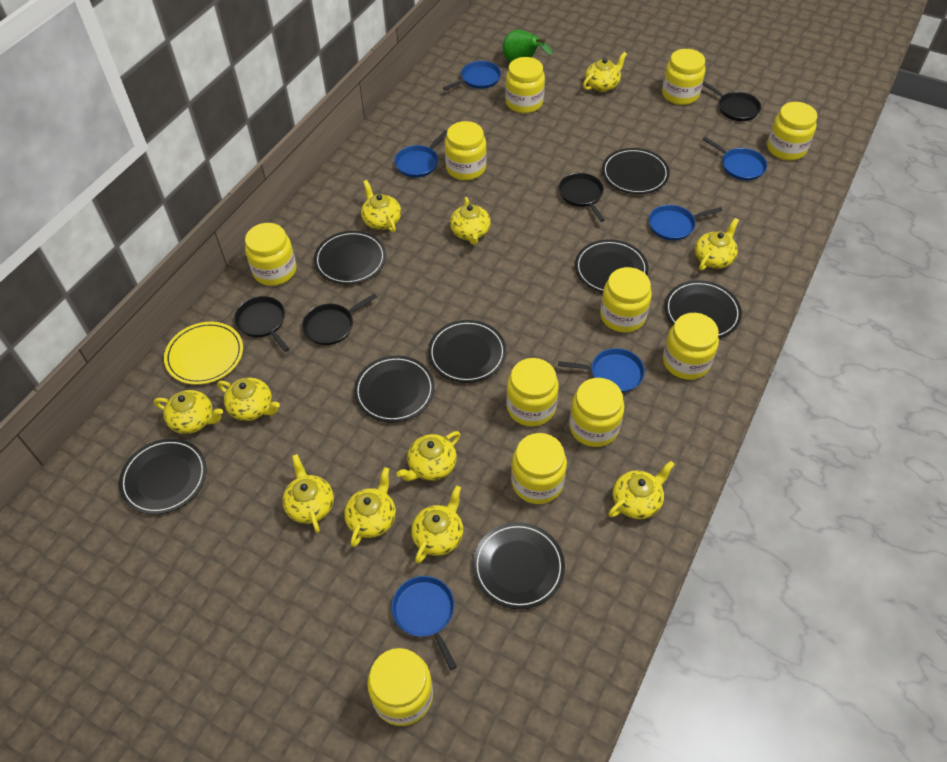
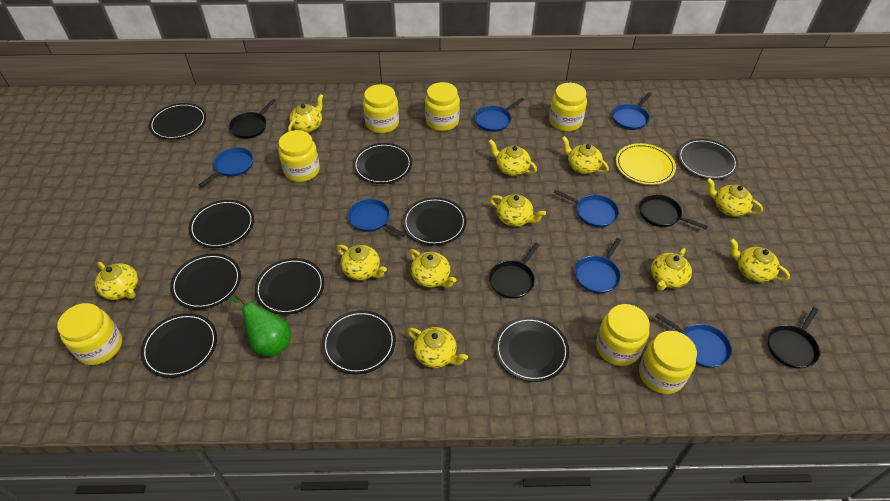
black plate: [119,439,207,515] [314,231,386,284] [354,356,435,423] [428,320,506,383] [473,522,565,609] [575,239,649,293] [602,148,670,194] [665,280,742,338] = 8 -> [141,313,217,378] [149,103,206,140] [170,253,241,309] [189,200,254,248] [255,258,325,315] [322,310,396,374] [353,143,412,184] [403,197,467,246] [495,317,569,382] [678,139,739,179] = 10
blue pan: [392,576,457,670] [394,130,447,178] [443,61,501,90] [558,348,645,393] [649,205,723,241] [702,137,767,181] = 6 -> [199,147,253,187] [348,199,406,237] [474,98,524,132] [554,189,619,227] [575,238,621,293] [612,92,652,130] [655,313,732,368] = 7
yellow jar: [245,223,296,286] [367,648,433,726] [445,121,487,180] [505,57,545,113] [506,358,559,426] [511,433,567,504] [569,378,625,447] [600,267,652,333] [662,49,705,105] [663,313,719,380] [767,102,817,160] = 11 -> [57,303,122,365] [278,130,320,182] [363,84,399,133] [425,82,460,131] [549,83,587,132] [596,304,650,366] [639,331,697,394] = 7

